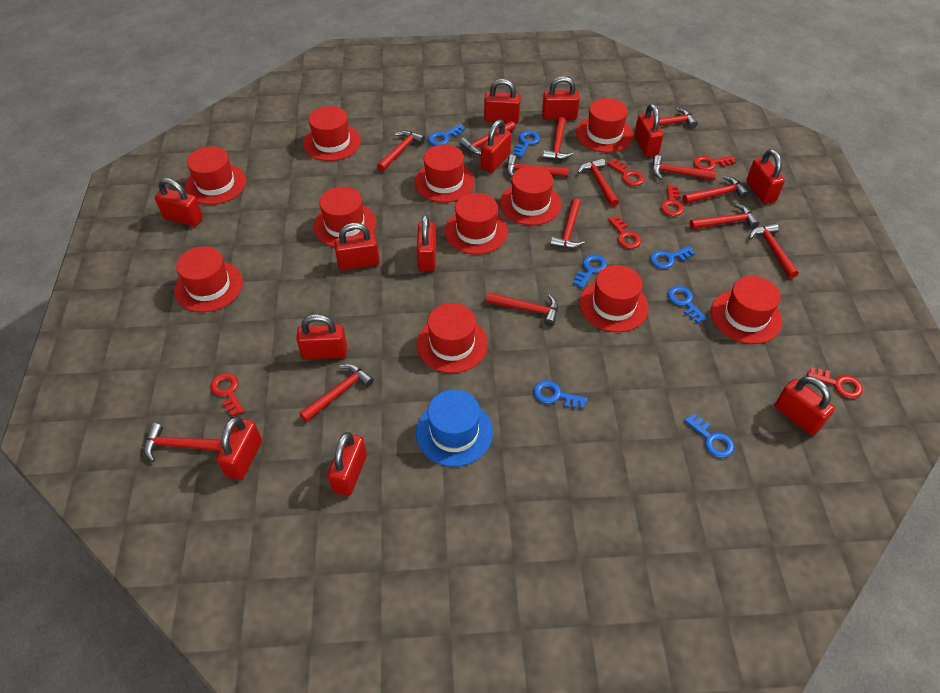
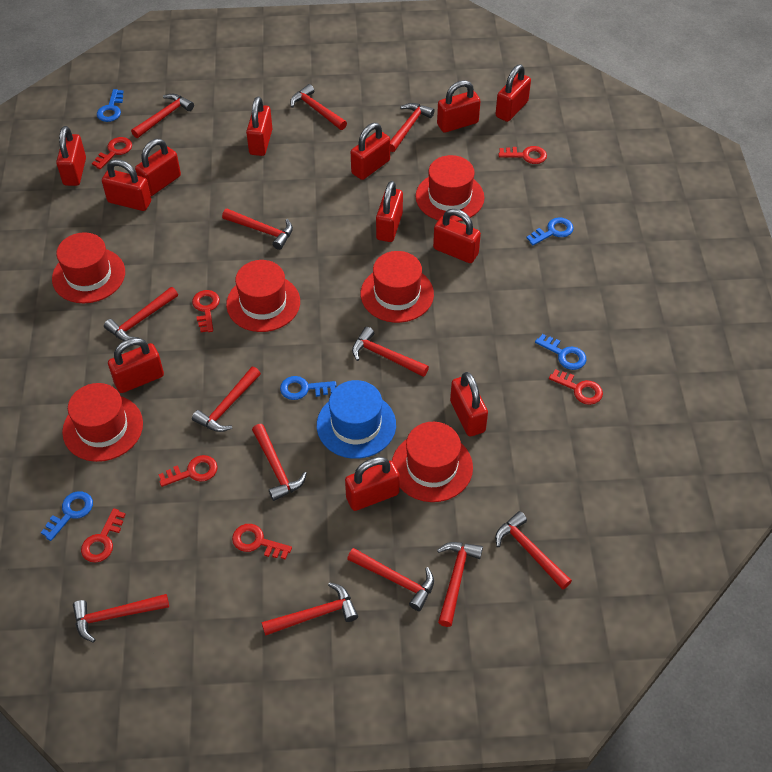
blue key: [428,124,465,146] [513,131,540,158] [534,380,587,409] [573,255,607,288] [650,246,695,269] [668,286,707,323] [684,413,734,458] = 7 -> [41,491,93,541] [97,89,124,122] [280,376,337,400] [527,217,574,245] [535,334,586,370] = 5
red hammer: [144,423,222,462] [299,364,374,422] [377,131,425,172] [459,121,516,155] [486,293,558,326] [507,155,569,177] [543,117,573,160] [550,198,585,249] [578,158,619,207] [636,108,698,128] [652,155,716,180] [683,176,749,204] [690,204,759,230] [749,223,799,278] = 14 -> [73,594,169,642] [104,287,178,341] [131,94,194,138] [192,367,261,432] [222,209,293,250] [252,424,307,501] [262,582,358,636] [290,84,347,130] [347,548,434,611] [352,327,429,377] [390,103,435,152] [437,542,483,627] [495,511,572,590] = 13
red hat: [174,246,243,312] [185,146,246,205] [303,106,361,161] [313,186,377,247] [415,144,475,203] [417,303,488,373] [445,193,508,255] [500,166,562,226] [576,98,633,153] [580,265,649,332] [711,276,782,344] = 11 -> [52,232,125,303] [62,383,143,462] [226,260,300,332] [361,251,434,323] [392,422,473,502] [416,155,484,222] = 6
red key: [210,373,244,416] [608,159,645,186] [608,216,641,249] [661,185,684,216] [694,156,736,170] [807,367,863,398] = 6 -> [81,508,126,563] [92,137,132,169] [158,455,218,487] [192,290,220,332] [232,524,292,560] [498,146,547,164] [549,369,603,405] = 7

